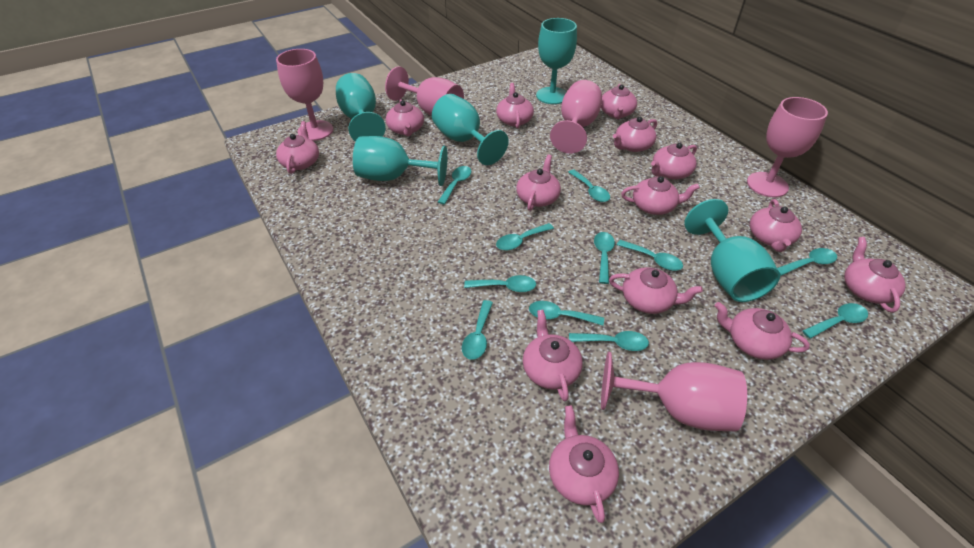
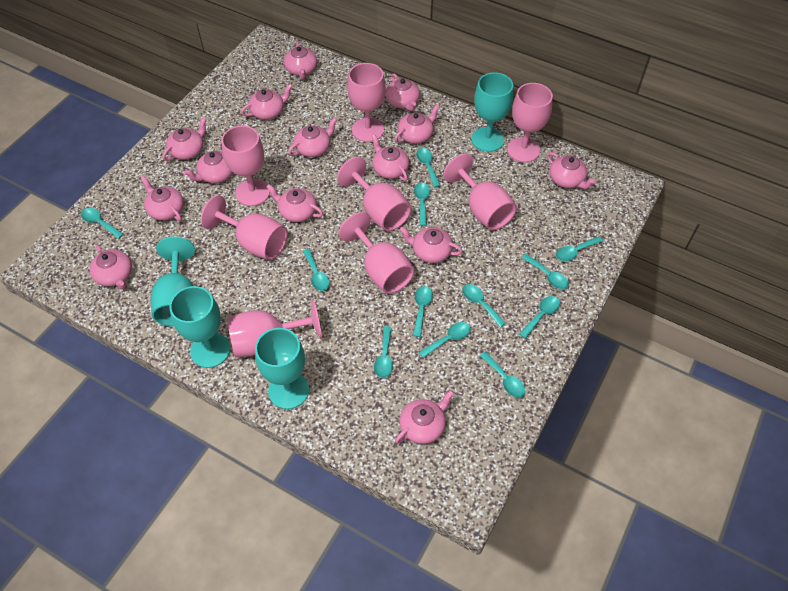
pink goblet: [276,49,333,141] [385,67,464,116] [550,80,602,154] [601,352,747,431] [747,97,828,197] = 5 -> [201,195,287,260] [221,126,270,206] [227,300,322,357] [337,157,411,231] [339,212,415,294] [347,63,385,142] [443,154,517,230] [507,83,553,162] = 8
turquoise goblet: [336,73,386,142] [353,136,448,186] [432,94,509,165] [536,18,577,104] [684,199,780,302] = 5 -> [151,236,195,327] [169,286,230,368] [255,328,309,409] [471,72,514,152] = 4
turquoise spoon: [438,166,471,205] [462,300,493,360] [464,275,536,292] [496,223,554,251] [529,301,604,325] [568,170,610,202] [569,331,649,351] [594,232,615,284] [617,240,683,271] [777,248,837,276] [803,303,868,339] = 11 -> [81,208,124,239] [303,249,329,291] [374,326,393,378] [413,286,433,337] [414,182,430,226] [416,148,440,188] [419,322,471,358] [462,284,506,327] [480,351,525,398] [519,296,560,339] [522,254,569,289] [556,236,603,261] = 12

